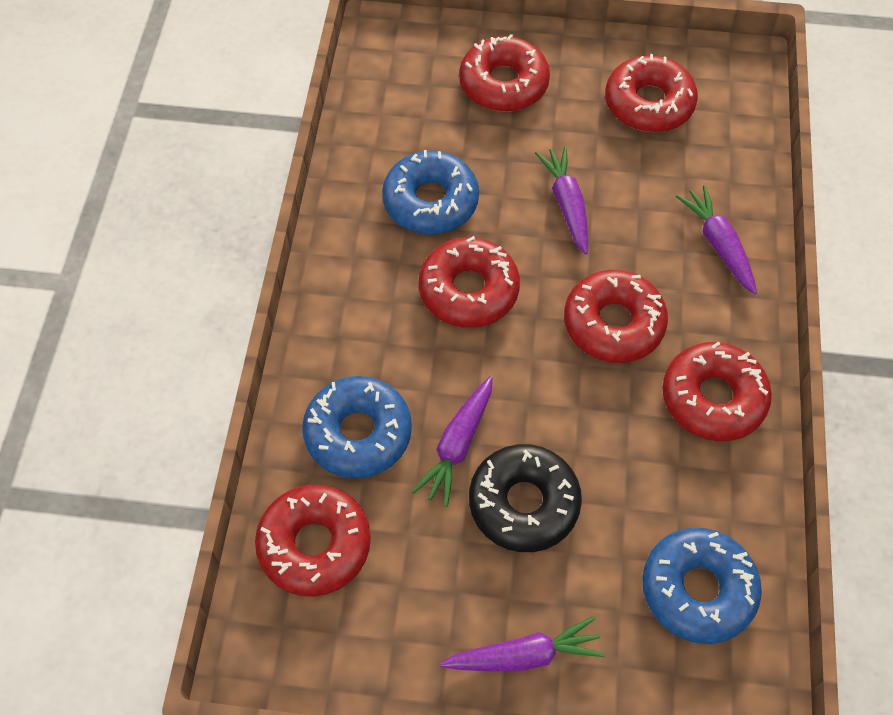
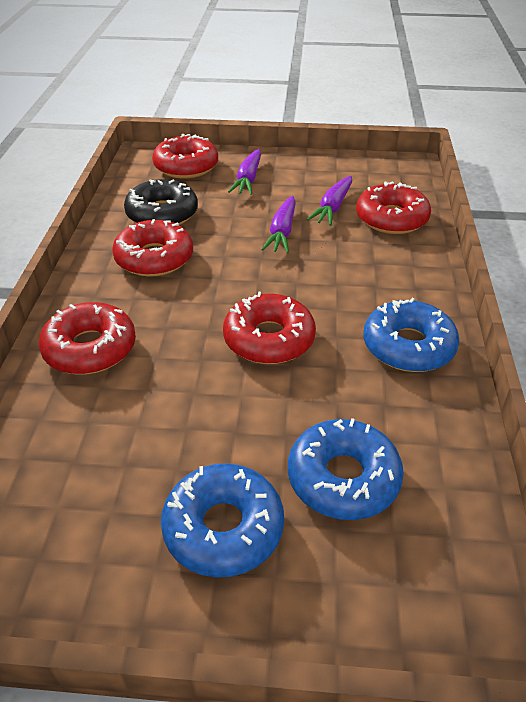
purple carrot: [412,376,492,507] [440,616,605,671] [535,146,588,254] [676,185,757,294] = 4 -> [228,149,261,195] [261,196,296,253] [307,176,352,226] = 3
red donut: [255,484,371,597] [419,236,520,328] [459,34,550,112] [564,269,668,363] [605,54,698,132] [662,342,772,441] = 6 -> [39,302,136,374] [112,219,193,277] [152,134,218,179] [223,292,316,364] [356,181,431,234] = 5

